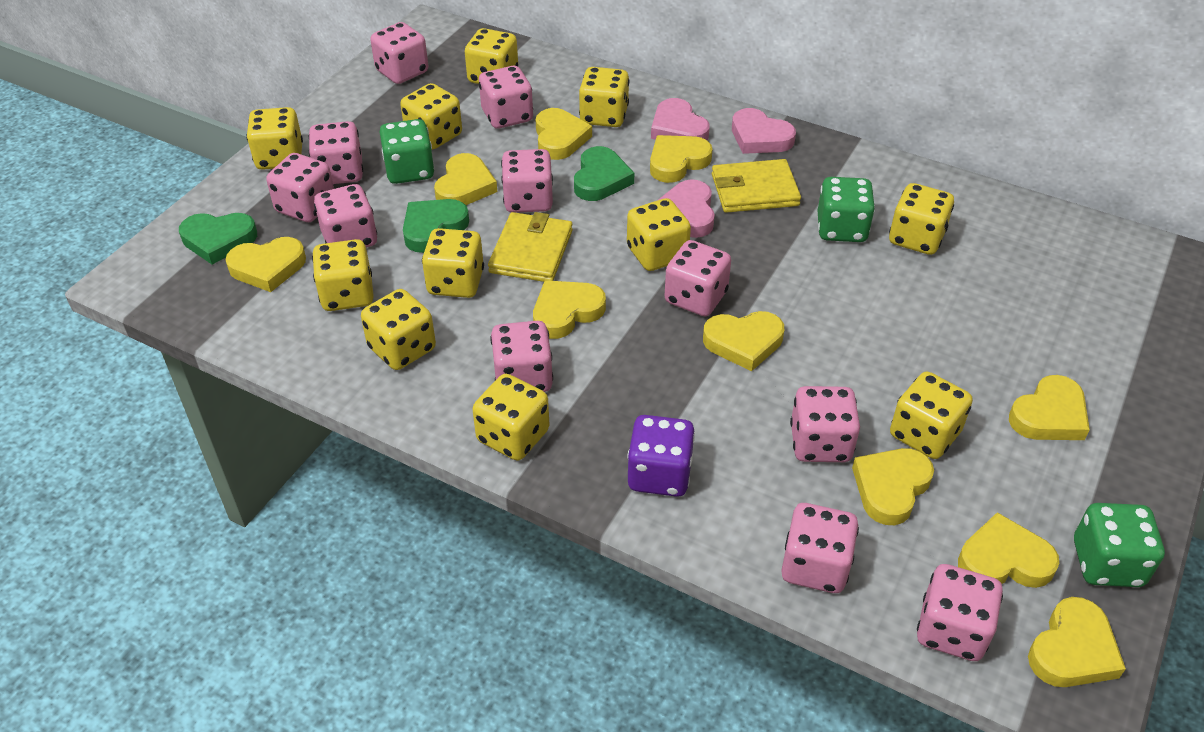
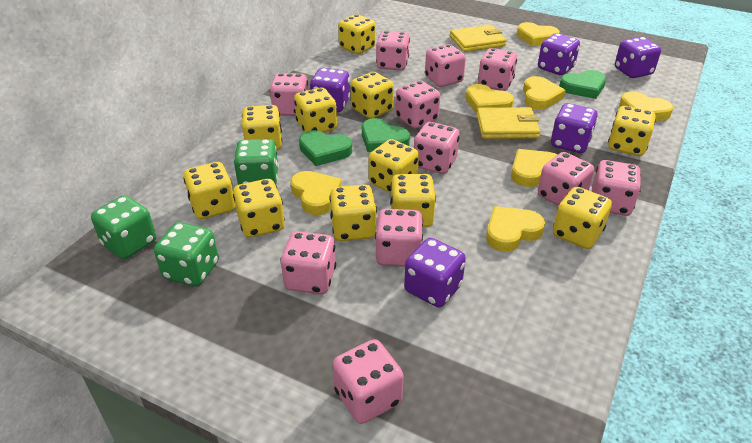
pink heart: [651,98,710,140] [658,179,715,238] [732,108,796,154] = 3 -> none = 0
purple dice: [627,415,695,497] = 1 -> [310,68,350,112] [404,238,466,307] [538,33,580,75] [551,103,598,153] [615,37,661,78] = 5
yellow heart: [226,237,306,292] [434,153,497,205] [533,280,606,339] [535,108,592,160] [650,135,713,183] [703,311,784,371] [852,448,934,525] [958,512,1060,588] [1009,375,1090,440] [1028,597,1126,687] = 10 -> [290,171,342,215] [466,84,514,114] [486,206,545,252] [511,149,557,187] [517,22,560,46] [523,76,565,109] [619,91,673,121] = 7

